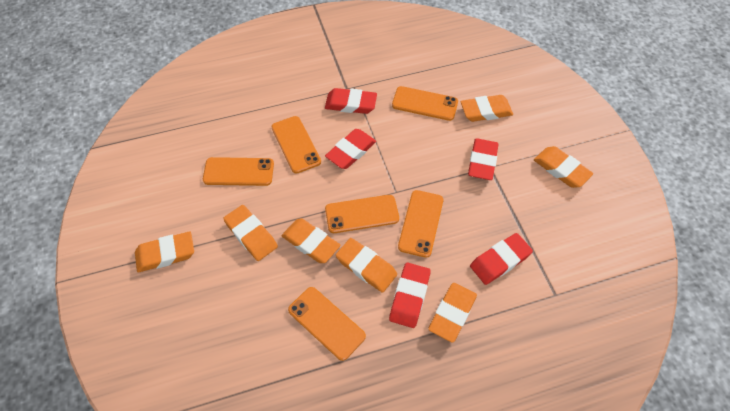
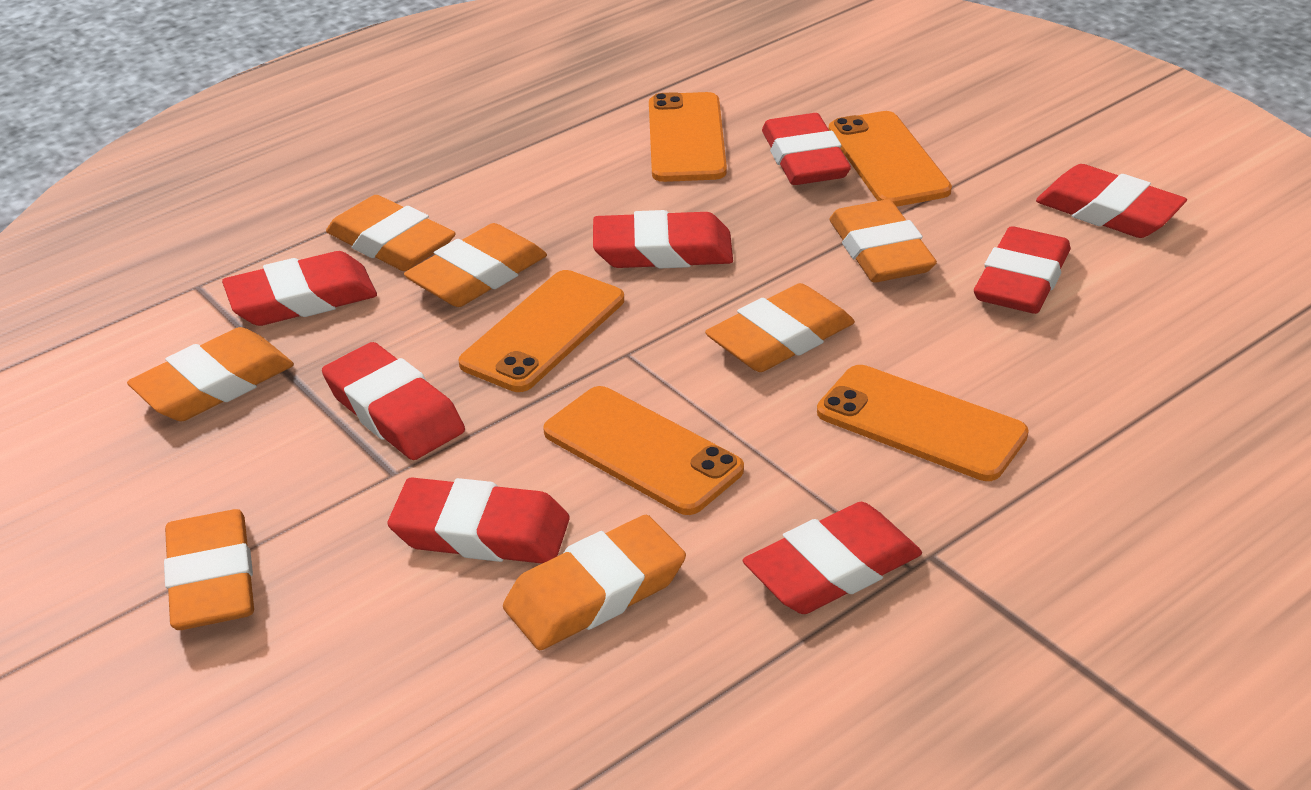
orange phone: [203,157,274,186] [271,116,321,174] [288,287,366,361] [325,195,399,233] [392,86,458,121] [398,190,444,258] = 6 -> [459,270,624,392] [543,386,744,515] [649,92,727,182] [817,365,1029,481] [829,111,952,207] = 5
red eraser: [325,88,377,114] [325,129,376,169] [389,263,431,328] [468,138,499,180] [470,233,533,285] = 5 -> [222,251,377,326] [322,342,465,460] [388,478,570,564] [593,210,733,268] [743,502,922,614] [762,113,851,185] [974,226,1071,314] [1036,164,1187,238] = 8

